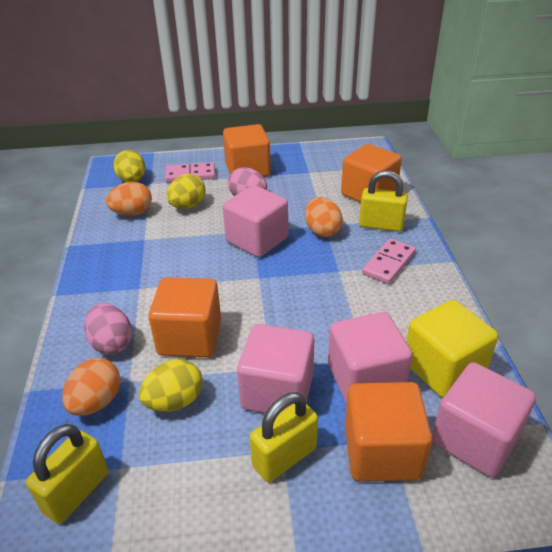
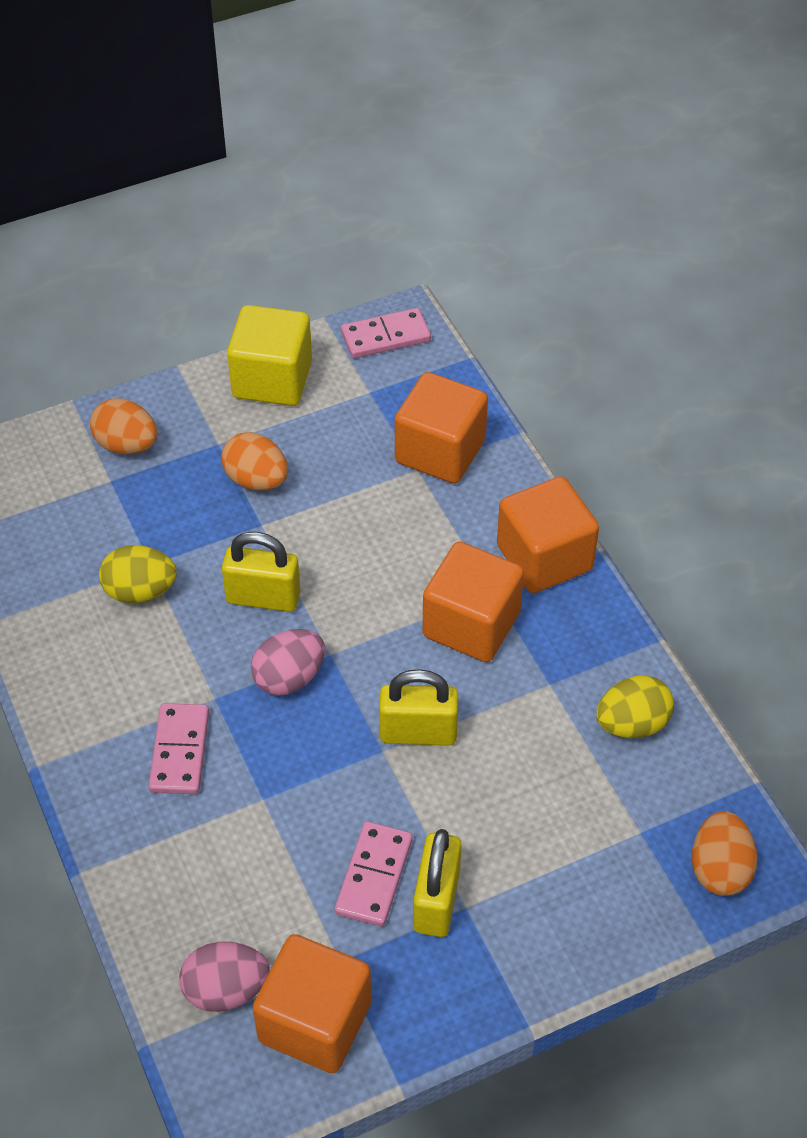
pink cube: [223,185,288,257] [237,324,314,413] [328,312,413,404] [432,362,536,477] = 4 -> none = 0
pink domino: [165,162,215,182] [362,238,416,284] = 2 -> [149,703,209,794] [335,821,413,927] [341,308,431,358] = 3
yellow egg: [113,150,145,182] [139,359,203,412] [167,174,206,209] = 3 -> [99,545,177,603] [596,675,674,738] = 2

